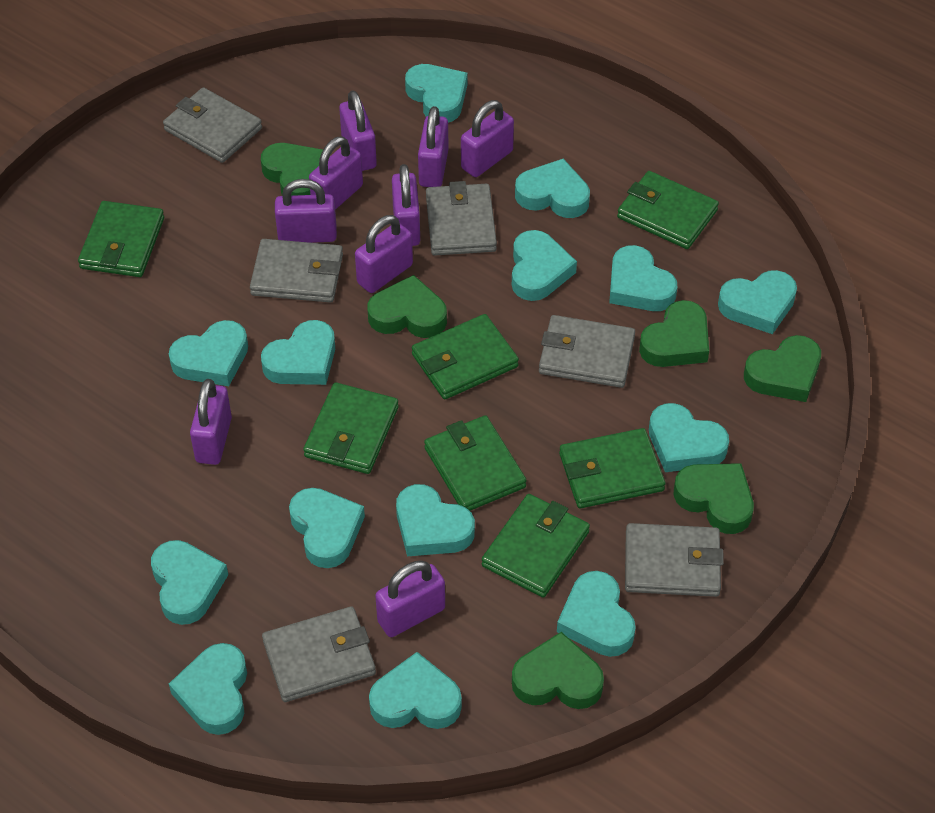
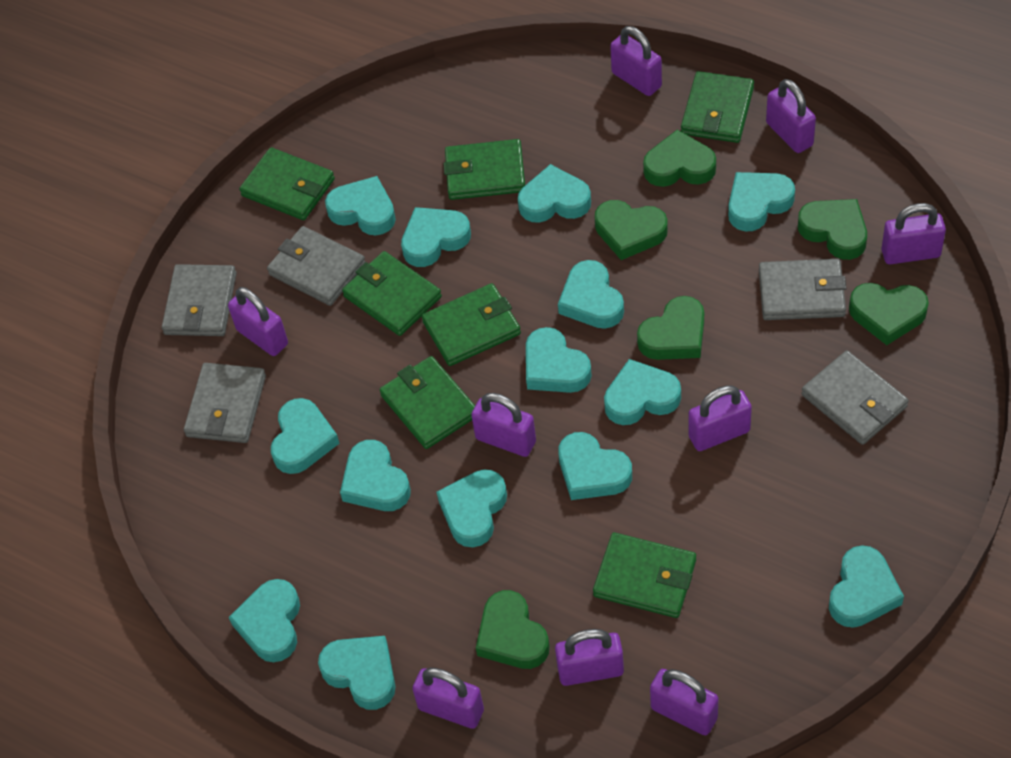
grey wallet: [163,87,262,163] [250,239,343,303] [262,606,376,702] [426,181,497,256] [539,315,635,388] [625,523,724,597] = 6 -> [162,264,237,336] [184,363,266,443] [267,226,365,306] [759,259,847,320] [801,351,909,445] = 5

